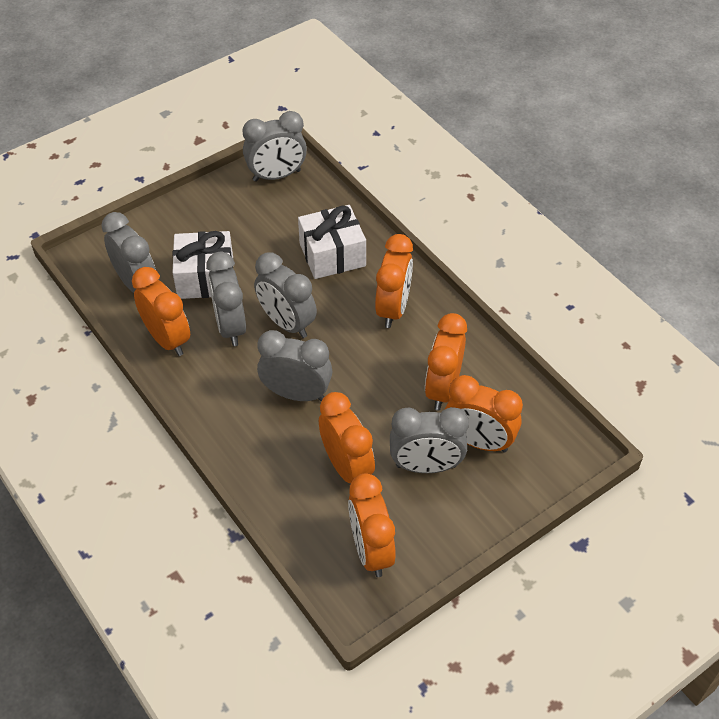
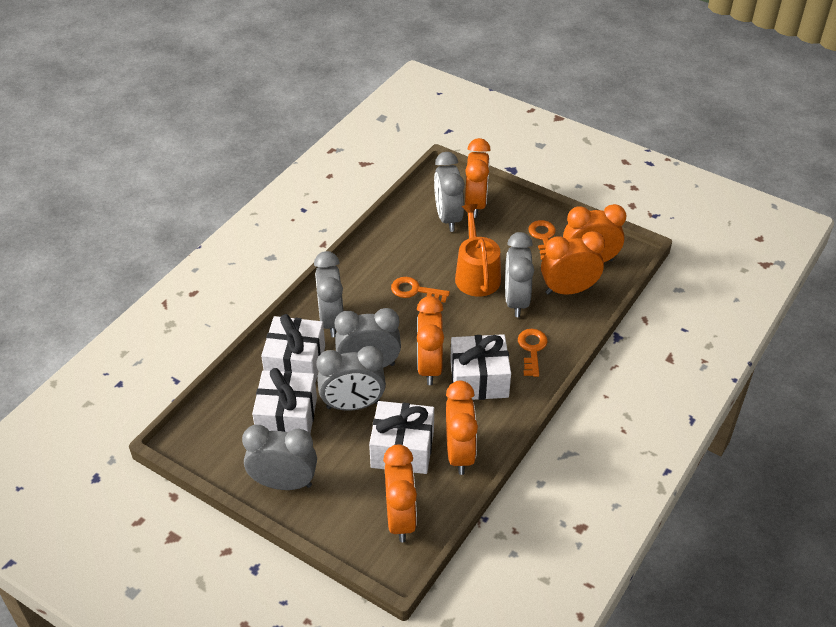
orange key: none = 0 -> [391,277,450,303] [518,329,548,377] [528,220,556,260] = 3
orange watering can: none = 0 -> [455,204,501,297] = 1
white gift: [172,231,233,299] [298,205,366,279] = 2 -> [252,368,317,434] [261,314,325,383] [369,401,434,474] [450,334,511,400] = 4

